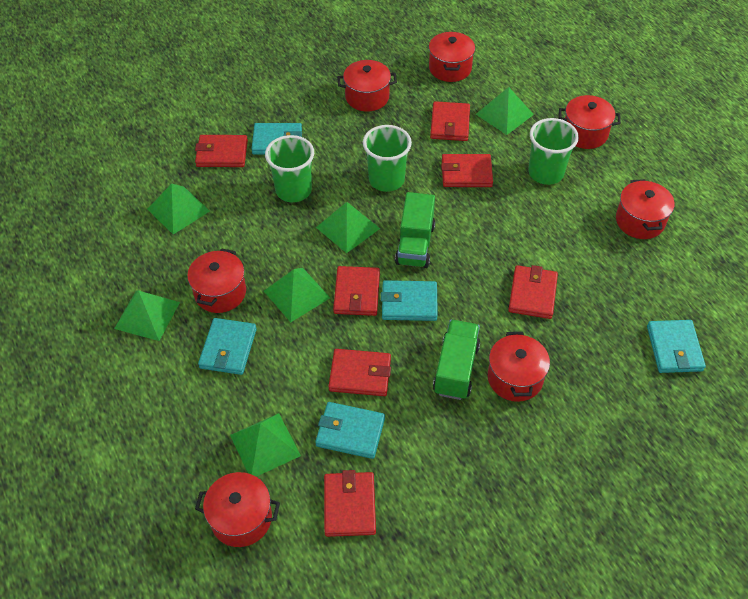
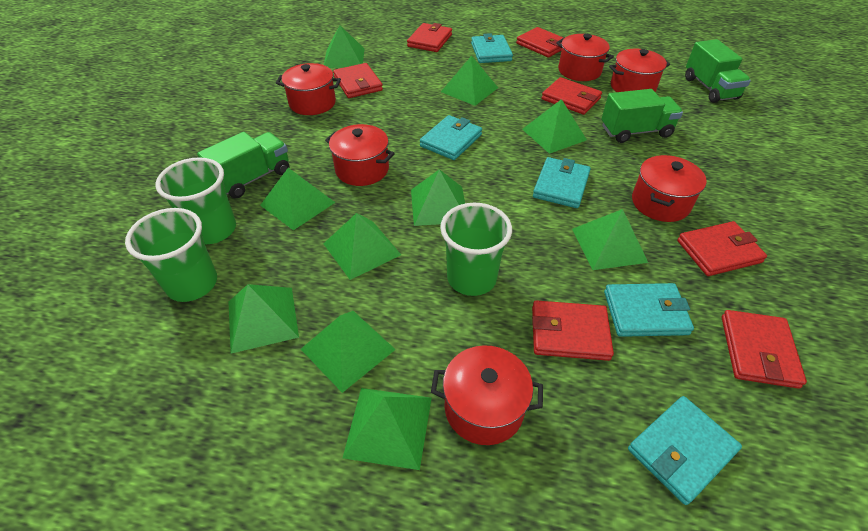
green pyramid: [114,290,180,341] [147,184,210,234] [230,413,301,477] [264,268,330,322] [316,202,380,253] [476,87,534,135] = 6 -> [229,284,299,354] [260,168,335,230] [301,311,396,393] [323,213,401,280] [324,25,364,68] [343,388,432,470] [411,169,465,226] [441,56,498,106] [522,99,587,154] [572,209,648,270] = 10
green truck: [395,192,435,268] [433,320,480,400] = 2 -> [197,132,289,198] [601,89,683,143] [685,39,751,103] = 3
red pot: [187,248,246,313] [195,472,280,547] [337,60,397,111] [429,32,475,82] [488,332,550,402] [559,95,621,149] [616,179,675,239] = 7 -> [276,63,341,115] [325,124,395,186] [431,345,543,445] [556,34,614,81] [609,49,670,92] [632,155,707,222] = 6

